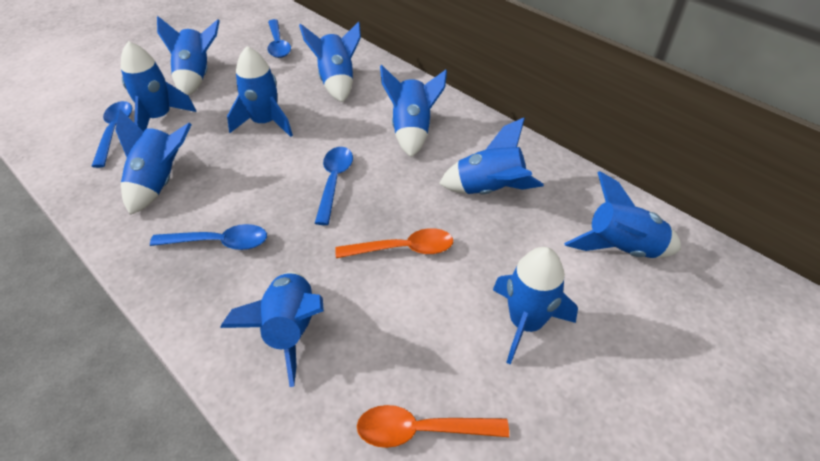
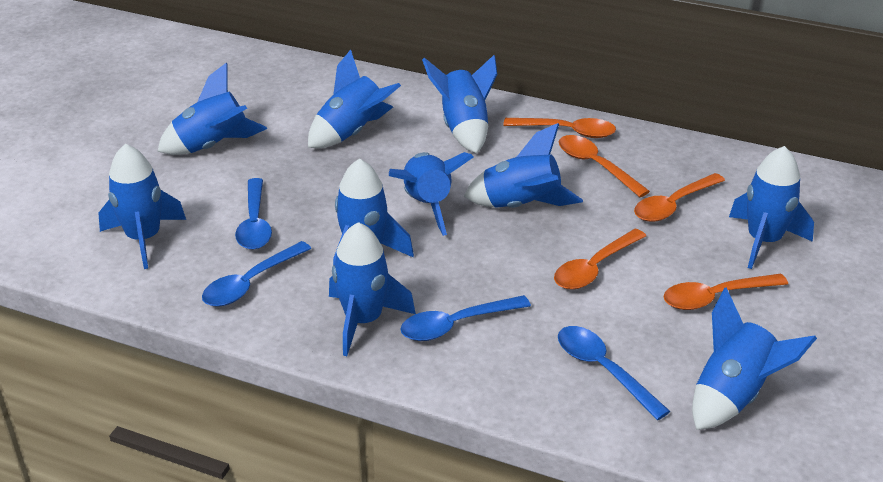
orange spoon: [335,228,453,258] [357,405,509,448] = 2 -> [503,118,616,138] [554,229,646,290] [559,135,650,197] [634,173,725,222] [664,273,788,310] = 5

